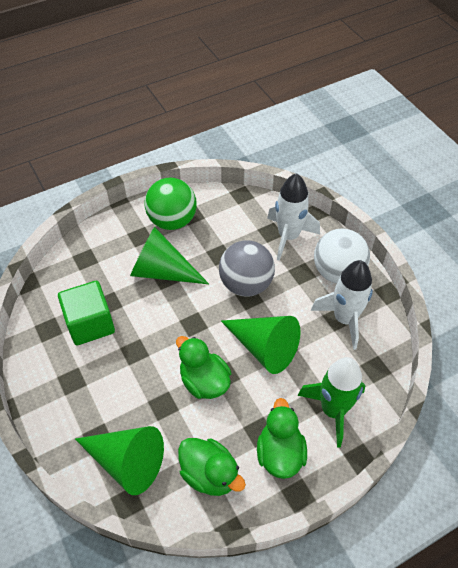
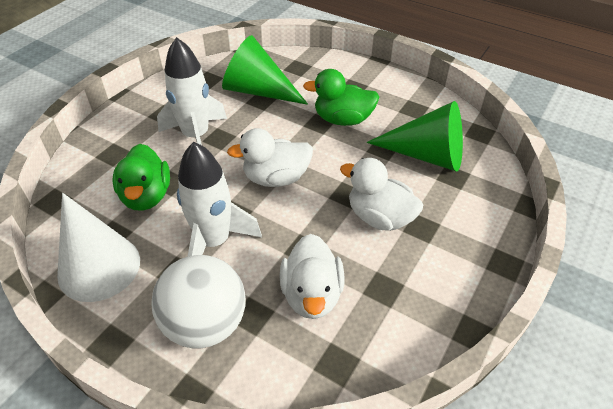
green ball: [145,178,197,230] = 1 -> none = 0
green cone: [75,426,164,495] [130,227,209,284] [221,316,301,374] = 3 -> [222,35,308,105] [367,101,463,172] = 2
green cube: [58,281,115,345] = 1 -> none = 0
green duck: [176,336,231,399] [178,438,246,496] [257,398,307,479] = 3 -> [113,144,170,211] [303,69,379,126] = 2
green rocket: [297,357,366,448] = 1 -> none = 0
grey ball: [219,240,275,297] = 1 -> none = 0
white cone: none = 0 -> [57,193,140,302] = 1
white duck: none = 0 -> [227,128,313,187] [280,234,344,319] [340,158,423,231] = 3

